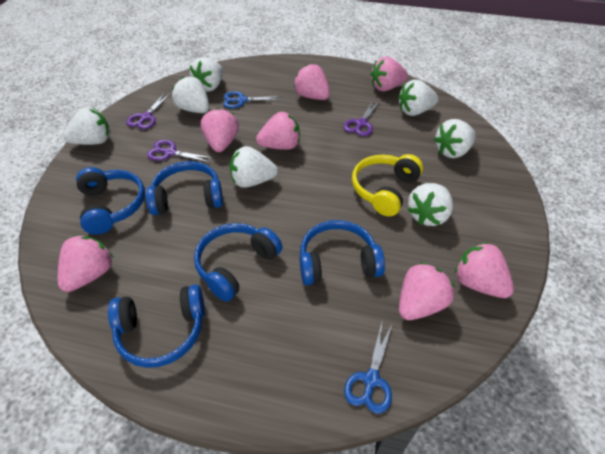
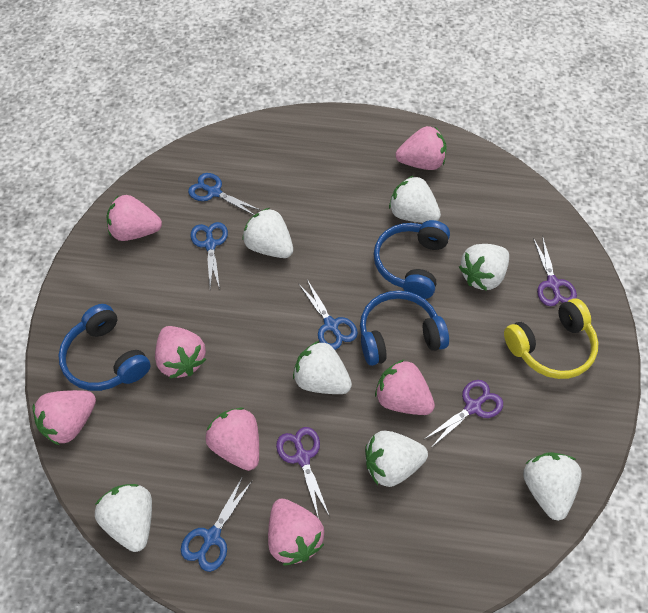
blue headphones: [76,167,145,235] [108,284,205,368] [146,161,223,215] [194,223,282,302] [300,220,385,285] = 5 -> [58,304,150,391] [360,291,449,366] [373,220,450,299] = 3
blue scissors: [223,91,282,108] [344,323,393,414] = 2 -> [181,476,253,572] [188,173,260,215] [190,222,228,289] [298,280,358,350] = 4

